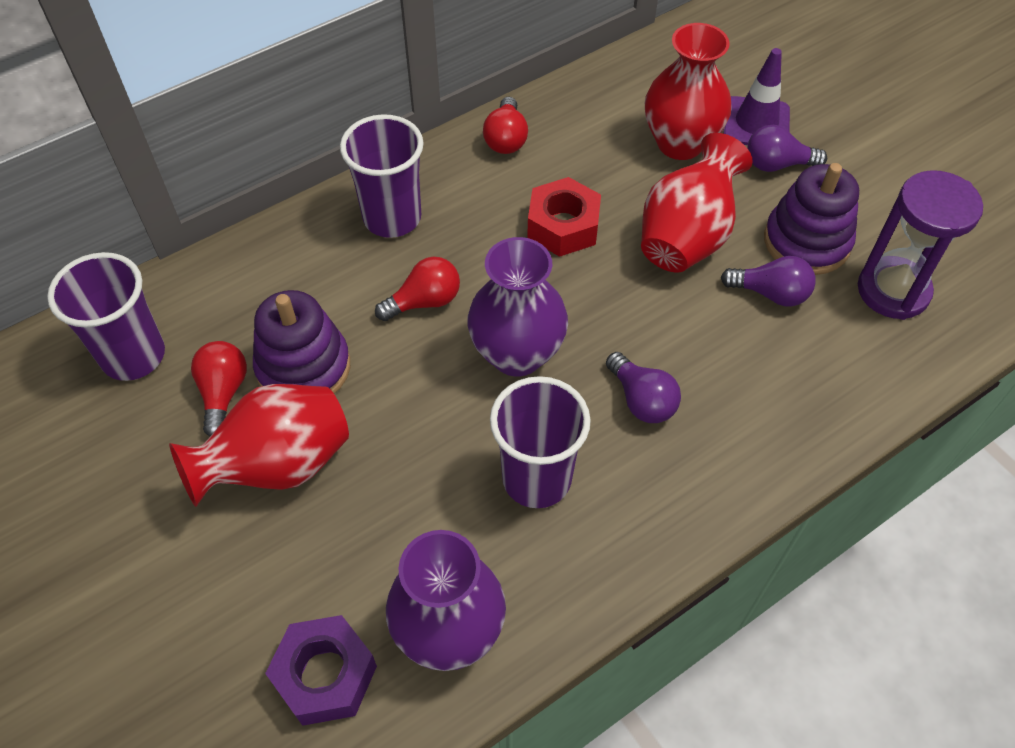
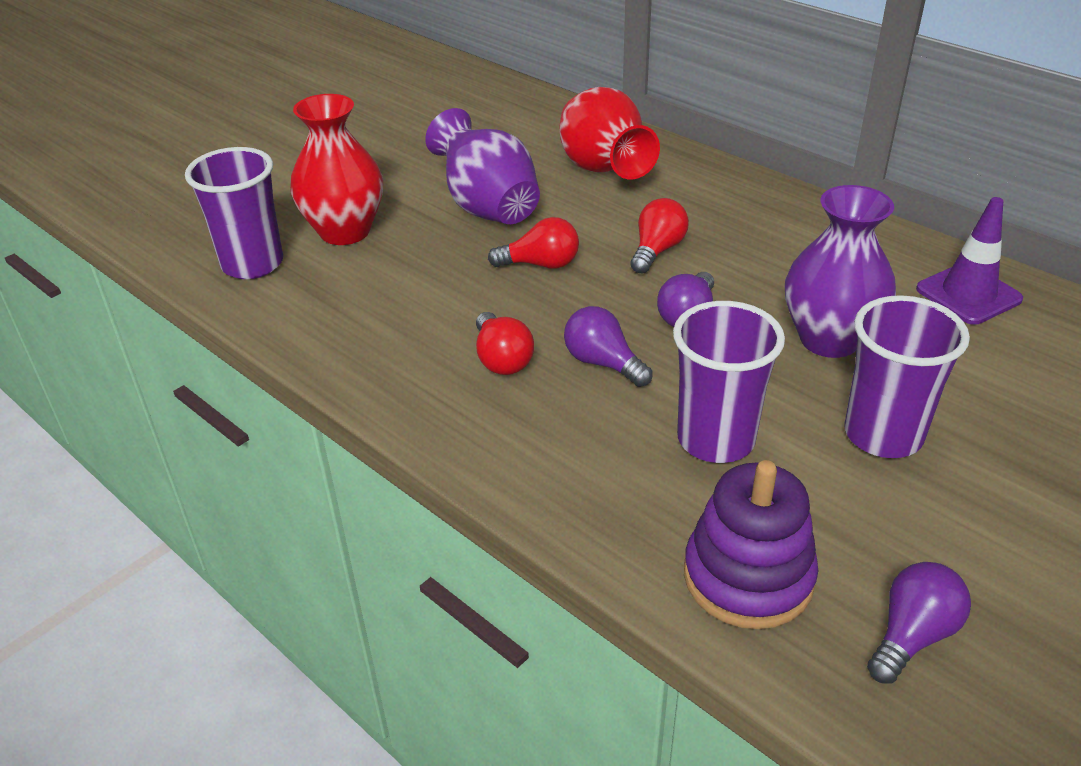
purple hourglass: [858,170,983,320] = 1 -> none = 0
purple nut: [265,615,377,726] = 1 -> none = 0
purple stacking toy: [253,290,350,394] [764,163,859,275] = 2 -> [684,460,818,629] = 1
red nut: [527,177,601,257] = 1 -> none = 0
red vase: [169,384,349,507] [641,133,753,273] [645,23,732,160] = 3 -> [290,94,383,245] [559,87,660,179] = 2

